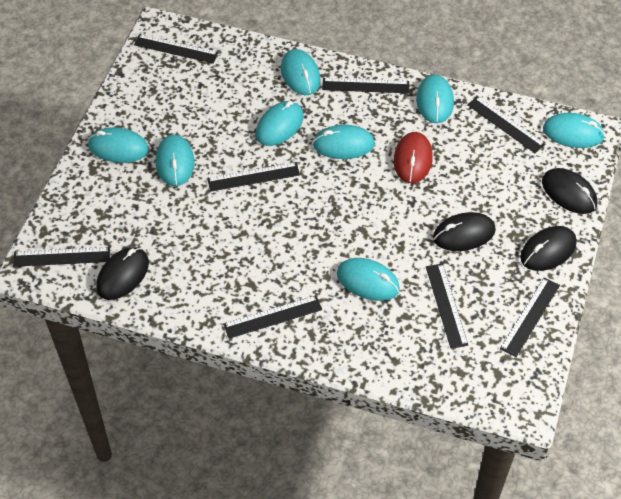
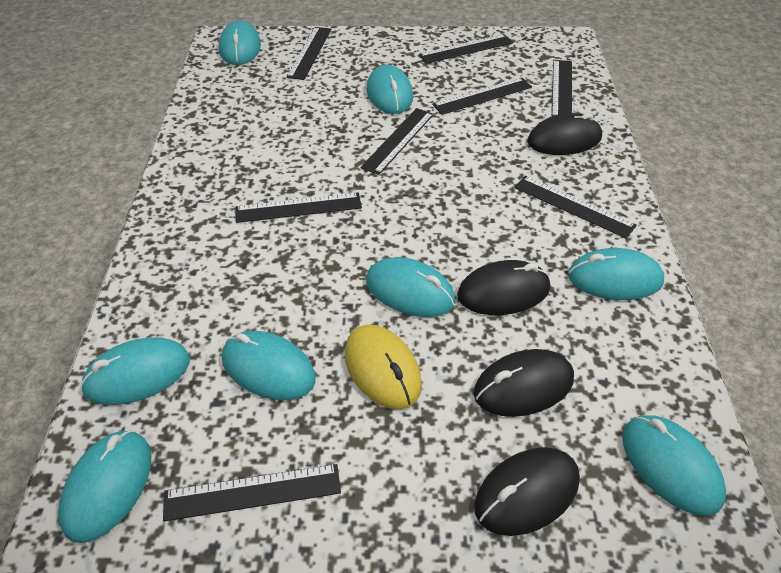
red mouse: [394,132,433,183] = 1 -> none = 0
yellow mouse: none = 0 -> [345,325,422,409] = 1

